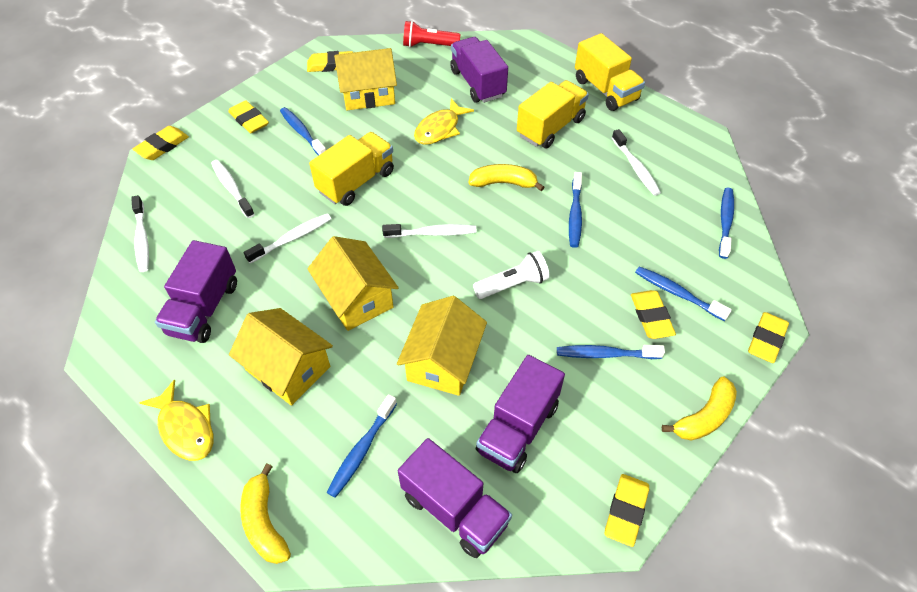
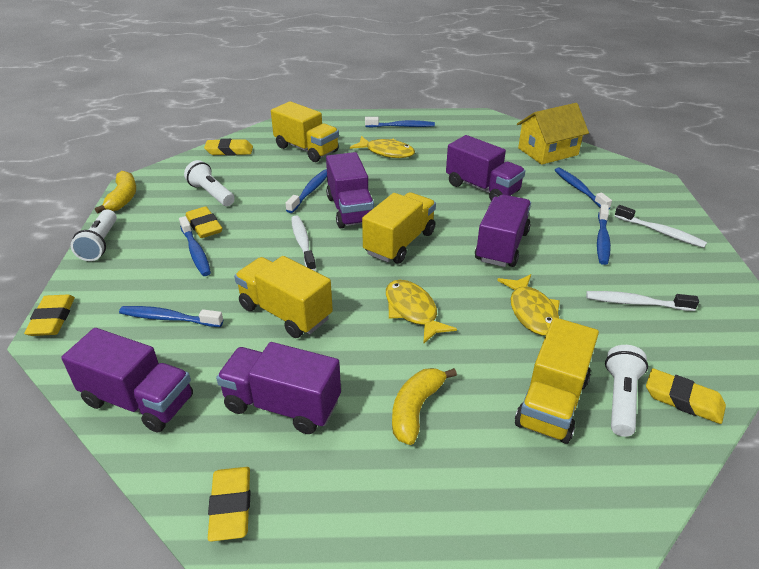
purple truck: [155,240,237,343] [398,438,512,558] [450,37,508,103] [476,355,565,473] = 4 -> [61,328,193,432] [216,342,341,434] [326,152,374,228] [446,135,525,201] [475,194,531,267] = 5
red flashlight: [403,21,460,47] = 1 -> none = 0
white flashlight: [473,251,550,299] = 1 -> [71,210,117,261] [184,160,235,206] [605,345,648,437] = 3
white toothbrush: [131,195,149,272] [211,160,255,218] [244,213,331,263] [382,224,476,238] [612,129,661,196] = 5 -> [291,215,316,271] [586,291,699,311] [615,205,707,248] = 3
yellow banana: [240,463,291,564] [468,164,544,191] [662,377,737,441] = 3 -> [95,171,136,213] [392,368,457,445] = 2
yellow eraser: [133,126,189,160] [228,101,269,133] [307,51,353,72] [605,474,649,547] [631,290,676,339] [748,312,789,363] = 6 -> [24,295,75,336] [186,206,222,238] [204,139,253,156] [208,467,250,542] [646,368,726,424] = 5
yellow fish: [139,380,213,461] [414,99,474,145] = 2 -> [350,136,415,158] [386,280,457,344] [497,274,560,336] = 3
yellow house: [229,308,333,406] [307,236,399,331] [334,48,397,110] [397,296,487,396] = 4 -> [517,103,589,165] = 1
yellow truck: [309,132,394,206] [517,80,589,148] [575,33,645,111] = 3 -> [234,256,333,338] [271,101,339,162] [362,192,436,264] [515,317,599,444] = 4

